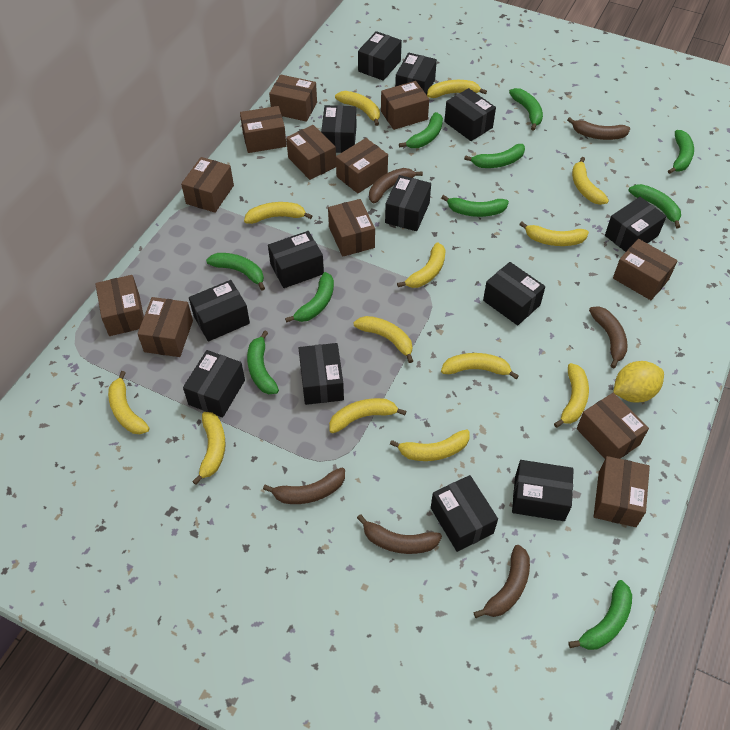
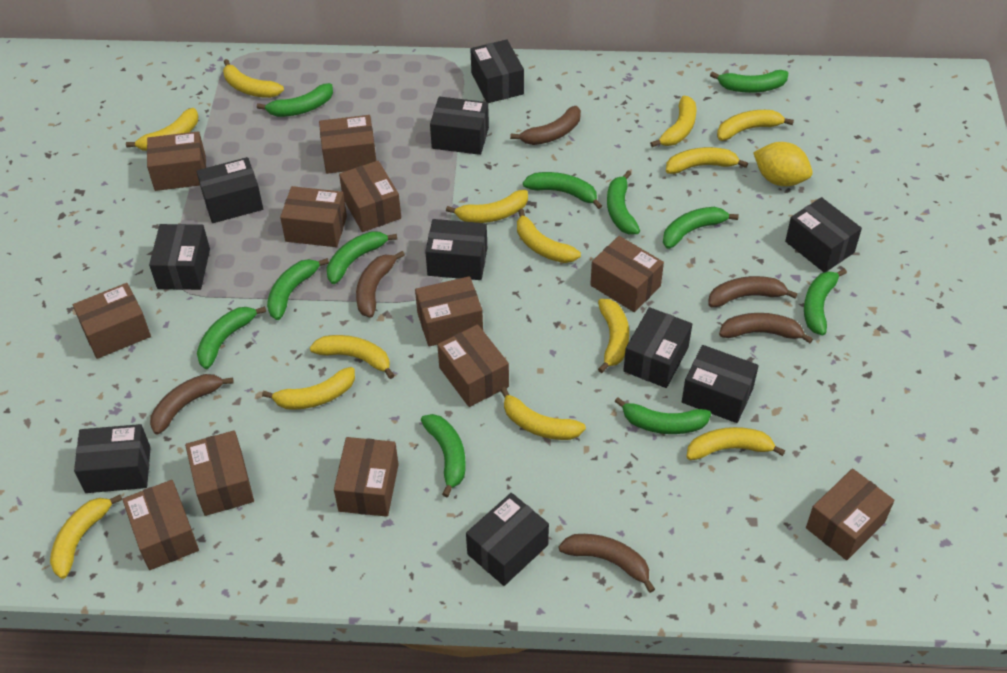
black box: [183,350,245,418] [189,280,250,341] [268,231,324,288] [299,343,344,405] [321,105,356,153] [358,31,402,81] [385,175,431,231] [395,53,437,95] [431,475,498,552] [444,88,496,141] [483,262,545,325] [512,460,574,521] [605,197,667,252] = 13 -> [74,424,151,493] [149,224,210,290] [196,157,263,223] [425,219,487,280] [430,96,489,155] [466,493,549,586] [470,39,524,103] [623,307,692,388] [682,345,759,423] [785,197,862,272] = 10
green banana: [206,253,265,290] [247,331,279,394] [285,272,334,323] [399,112,443,148] [441,195,509,217] [464,144,525,168] [509,88,543,131] [568,580,632,650] [629,184,681,228] [668,130,694,174] = 10 -> [197,306,266,369] [257,83,333,117] [267,258,329,320] [327,231,397,284] [421,414,466,497] [523,172,602,209] [607,171,640,235] [614,397,711,434] [663,207,739,249] [710,70,788,93] [804,268,847,336] = 11

